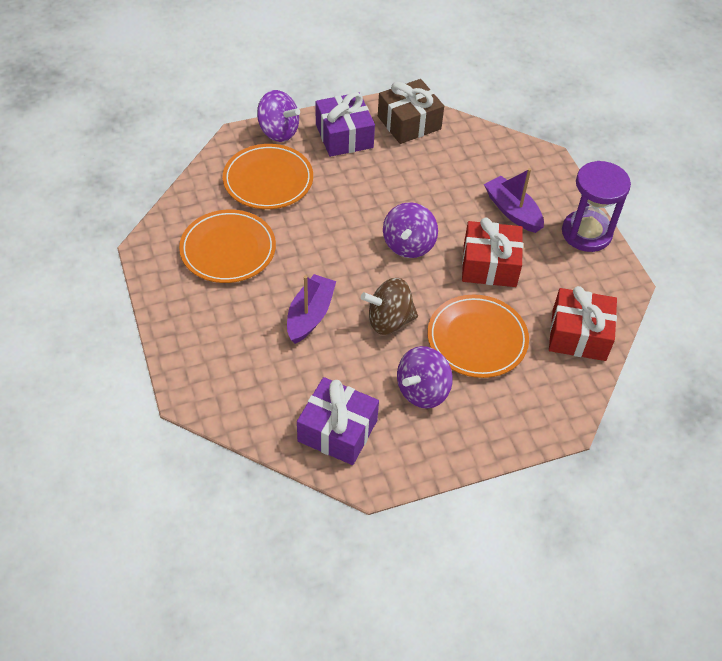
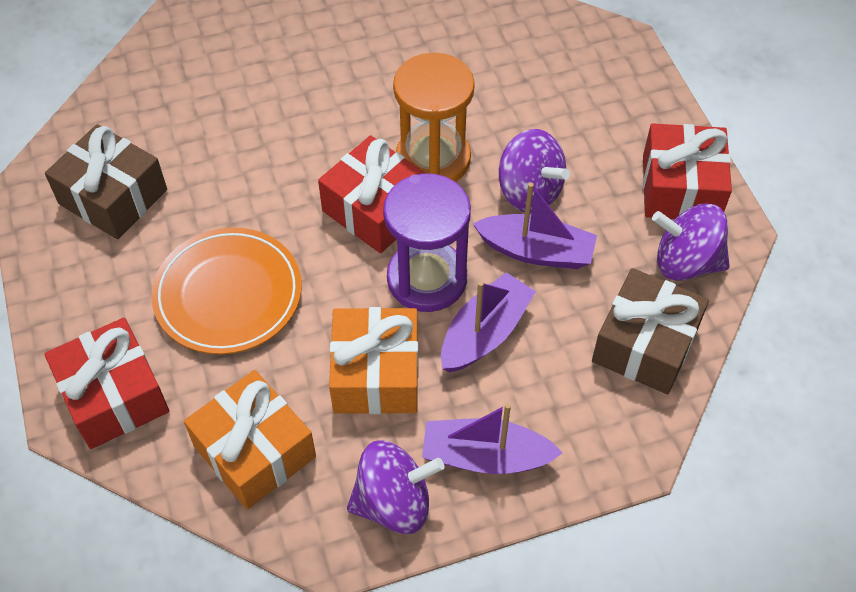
brown gift: [378,79,444,144] = 1 -> [45,124,167,239] [592,268,709,394] = 2
brown spinning top: [361,278,418,335] = 1 -> none = 0
orange gift: none = 0 -> [184,370,316,510] [329,307,419,414] = 2
orange hourglass: none = 0 -> [393,53,475,182] = 1
orange plate: [179,210,276,283] [223,144,313,209] [427,295,529,378] = 3 -> [151,227,302,354] = 1
purple boat: [287,274,336,344] [484,168,544,233] = 2 -> [422,403,563,474] [441,272,536,372] [473,183,597,269] = 3
purple gift: [297,377,379,465] [316,92,375,157] = 2 -> none = 0
red gift: [462,218,523,287] [549,286,617,361] = 2 -> [44,318,169,449] [318,135,425,253] [643,123,732,219] = 3

